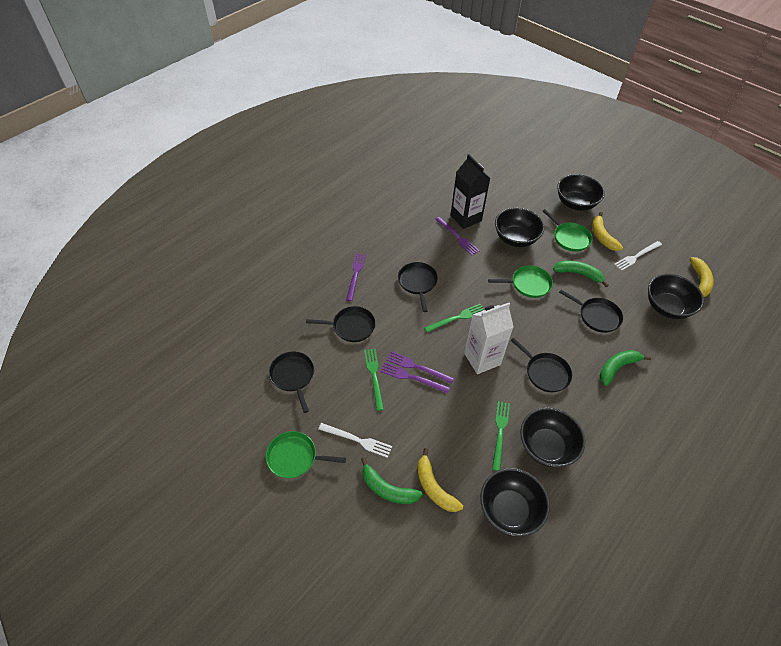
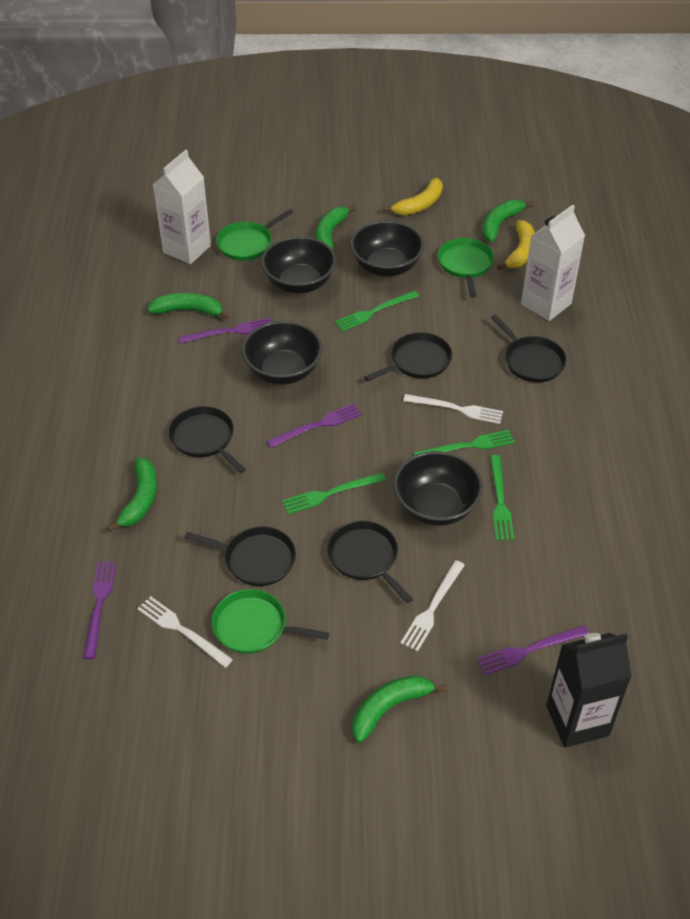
black bowl: [480,468,550,537] [495,208,544,247] [520,407,585,467] [557,174,605,211] [648,274,704,319] = 5 -> [242,321,322,384] [261,236,336,294] [350,221,424,277] [394,451,483,526] = 4
green banana: [361,457,423,504] [553,261,609,287] [600,350,651,386] = 3 -> [107,457,157,532] [147,293,229,320] [316,205,357,250] [352,675,447,743] [482,200,534,242] = 5
green fork: [364,349,384,411] [424,304,484,333] [492,401,510,471] = 3 -> [282,473,386,514] [335,291,419,331] [414,430,515,456] [490,455,514,540] = 4
white carton: [464,303,514,374] = 1 -> [153,150,211,264] [521,205,585,321] = 2
white fork: [318,423,392,458] [614,241,662,271] = 2 -> [137,596,233,668] [400,560,465,652] [403,394,503,424] = 3
yellow banana: [417,448,463,512] [592,212,623,251] [690,257,714,297] = 3 -> [383,178,443,215] [497,220,535,270] = 2

